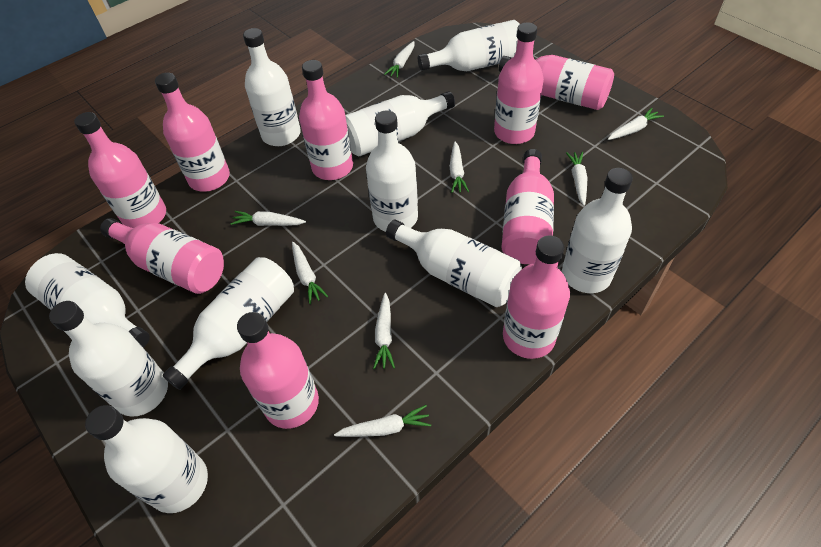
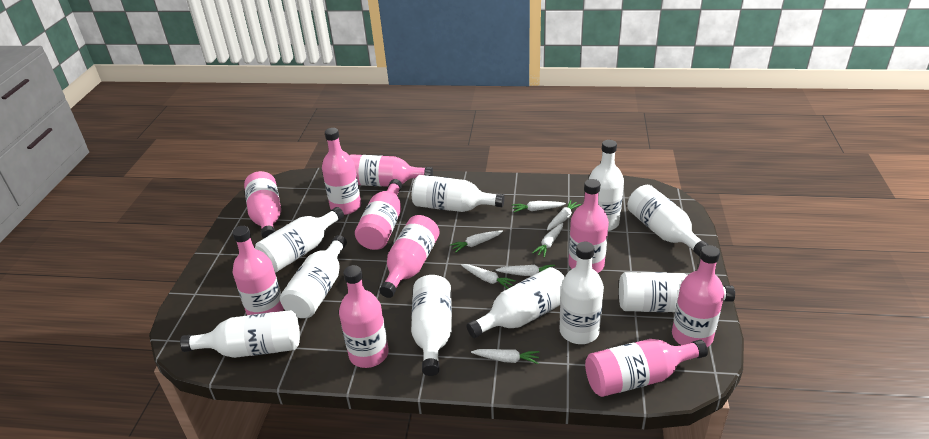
pink bottle: [74,112,166,228] [100,218,224,294] [155,73,230,192] [237,312,319,429] [299,60,353,180] [494,22,544,144] [499,55,614,110] [501,149,554,264] [503,235,570,359] = 9 -> [232,226,284,315] [244,171,281,239] [322,128,361,215] [339,265,389,368] [350,154,433,187] [355,179,402,250] [379,215,440,298] [569,179,609,273] [585,339,708,397] [672,245,724,347] = 10
white carrot: [231,211,306,226] [292,242,328,304] [334,405,431,437] [373,293,395,369] [384,41,415,78] [450,142,469,193] [566,152,587,206] [608,108,664,140] = 8 -> [450,230,503,253] [461,264,516,289] [471,349,539,364] [496,265,555,276] [512,201,566,212] [532,223,563,258] [547,200,582,231] = 7

